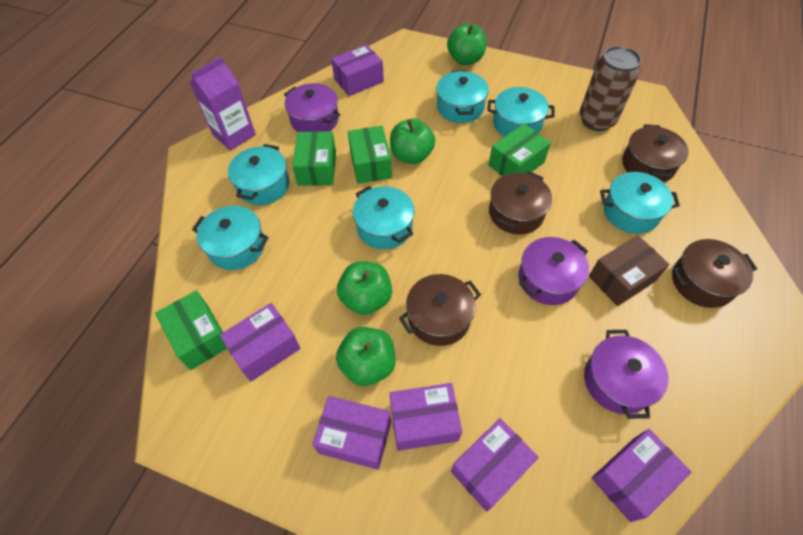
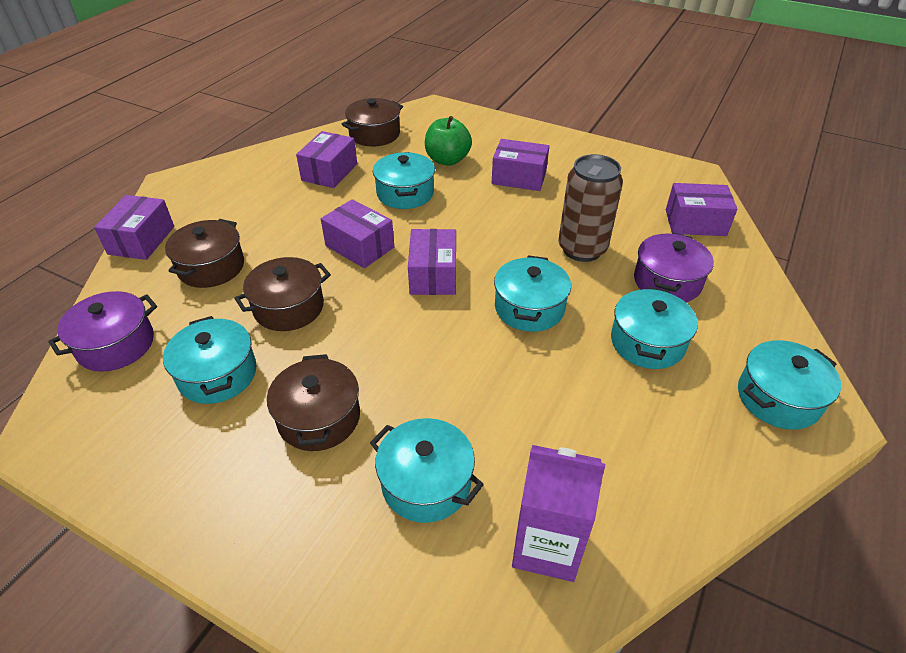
brown box: [589,235,669,306] = 1 -> none = 0
green apple: [336,327,395,386] [337,261,392,315] [390,119,435,164] [447,23,487,65] = 4 -> [425,116,472,166] = 1
green box: [155,290,228,370] [292,131,336,186] [348,126,392,184] [488,124,551,176] = 4 -> none = 0
purple pot: [284,83,340,132] [518,237,589,305] [584,330,668,419] = 3 -> [48,291,157,372] [634,233,714,302] = 2

